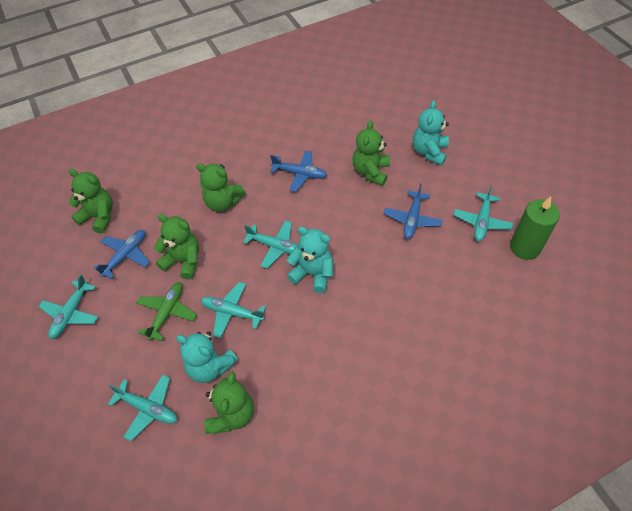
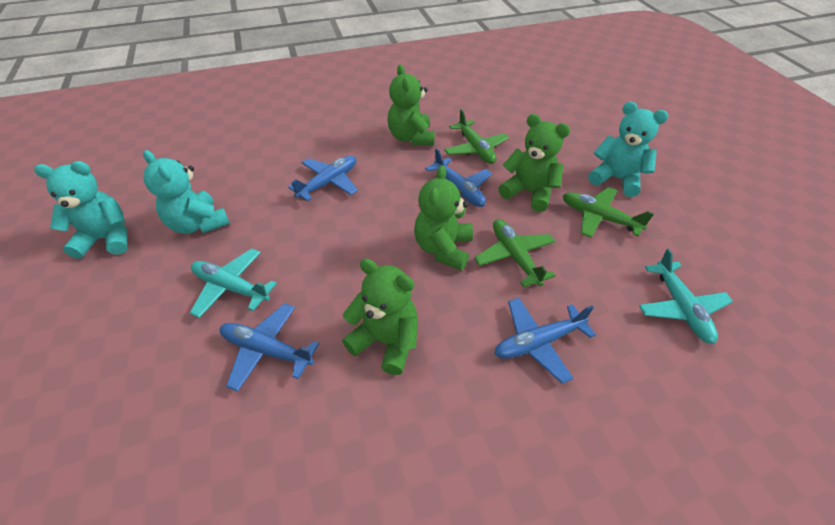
blue plane: [94,230,150,279] [270,151,327,192] [384,183,443,239] = 3 -> [220,303,319,392] [288,156,358,201] [425,148,492,207] [495,298,596,384] = 4
green candle: [510,196,560,260] = 1 -> none = 0
green plane: [136,282,197,341] = 1 -> [444,109,509,164] [474,219,555,287] [562,187,654,238] = 3
green teddy bear: [69,169,113,234] [154,214,199,280] [196,163,246,212] [205,372,254,435] [353,120,390,186] = 5 -> [342,259,418,375] [388,64,435,145] [414,165,473,271] [499,114,570,212] = 4
turquoise plane: [38,274,98,339] [108,375,177,441] [201,282,266,338] [243,220,299,269] [453,185,513,241] = 5 -> [190,248,277,318] [639,249,733,344] = 2

